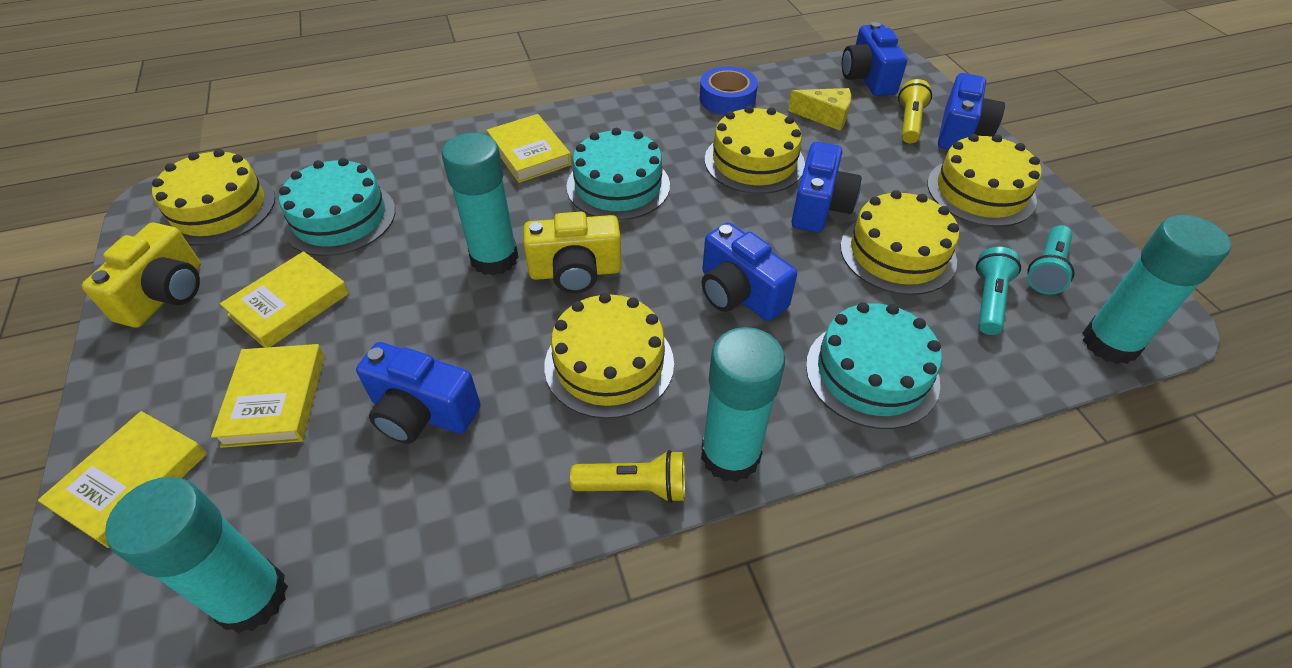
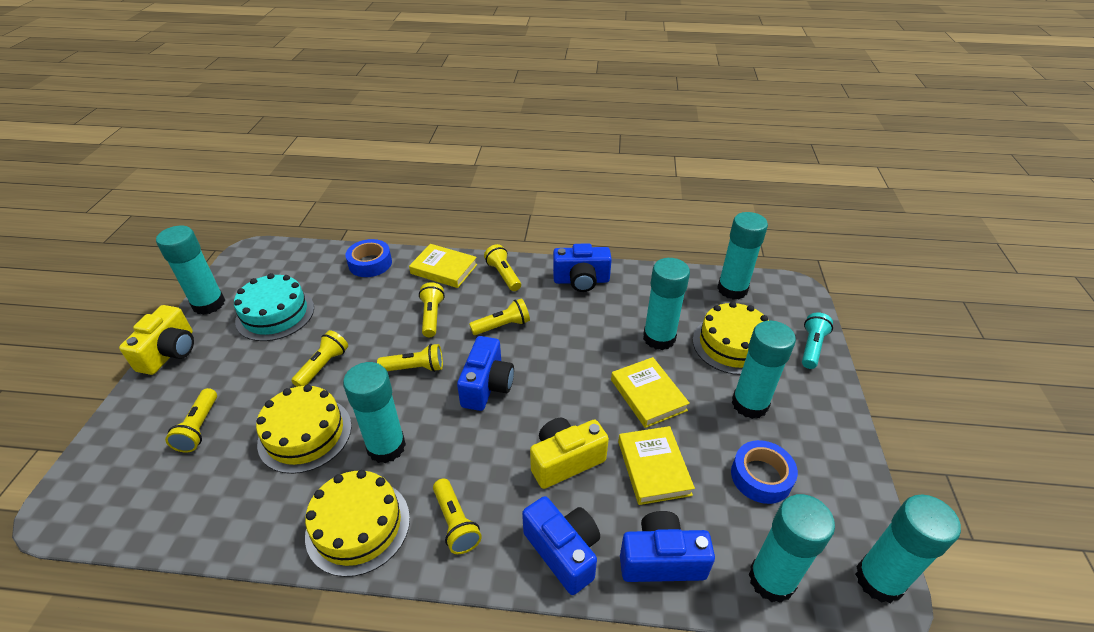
blue camera: [356,342,481,444] [702,222,797,321] [791,142,862,233] [842,22,907,96] [938,73,1005,150] = 5 -> [457,336,514,411] [522,496,600,595] [553,243,612,292] [620,511,715,582] = 4
blue tape: [699,66,758,115] = 1 -> [345,239,392,277] [731,440,798,504] = 2
turquoise cake: [279,158,395,256] [566,128,670,220] [806,302,942,429] = 3 -> [234,273,314,341] = 1
turquoise flashlight: [976,247,1021,335] [1027,225,1075,295] = 2 -> [802,312,833,369] = 1
turquoise glue stick: [105,477,288,633] [442,133,518,276] [701,327,785,482] [1082,215,1231,364] = 4 -> [156,226,225,315] [343,362,406,463] [643,258,690,350] [717,212,768,300] [732,321,796,419] [748,494,835,603] [855,495,961,603] = 7
yellow book: [38,411,207,548] [211,344,325,448] [220,251,349,348] [487,114,572,183] = 4 -> [409,244,477,288] [611,357,690,428] [618,426,695,505] = 3
yellow cake: [152,149,275,246] [544,293,674,419] [705,106,805,194] [840,190,959,295] [927,134,1042,227] = 5 -> [256,385,352,474] [305,470,410,577] [693,302,769,375] = 3
yellow cheese: [788,88,851,131] = 1 -> none = 0
yellow flashlight: [570,450,685,503] [898,79,932,144] = 2 -> [165,388,217,453] [291,330,348,387] [377,344,443,372] [419,282,445,337] [433,478,482,554] [469,298,530,335] [484,244,521,291] = 7

